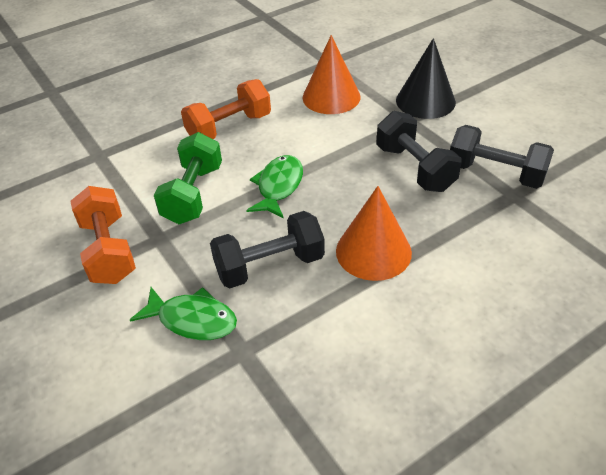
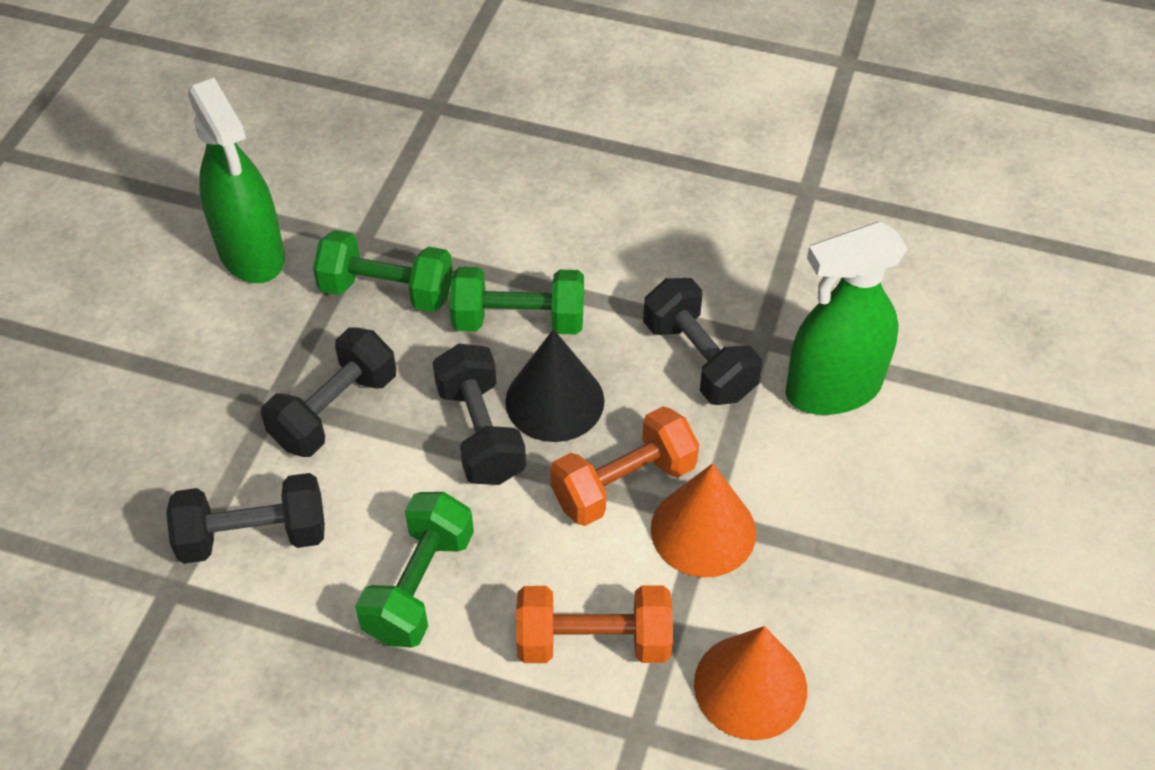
black dumbbell: [210,211,325,288] [376,111,462,192] [450,125,554,189] = 3 -> [166,473,325,564] [261,327,396,457] [433,343,526,485] [643,278,762,405] = 4
green dumbbell: [154,132,222,224] = 1 -> [313,230,453,312] [355,492,474,648] [450,267,584,335] = 3
green fish: [130,287,237,340] [246,155,303,218] = 2 -> none = 0
green spray bottle: none = 0 -> [188,78,285,283] [786,222,908,415] = 2

